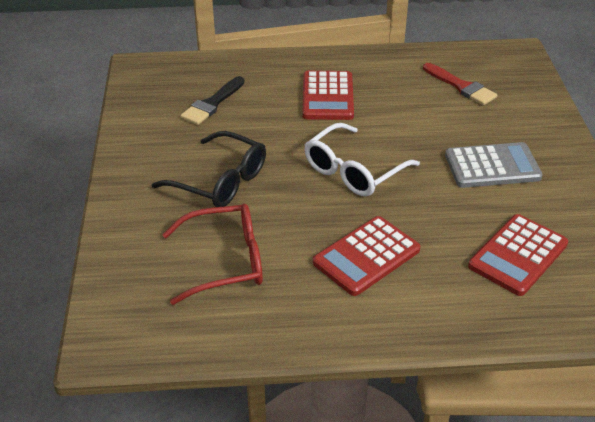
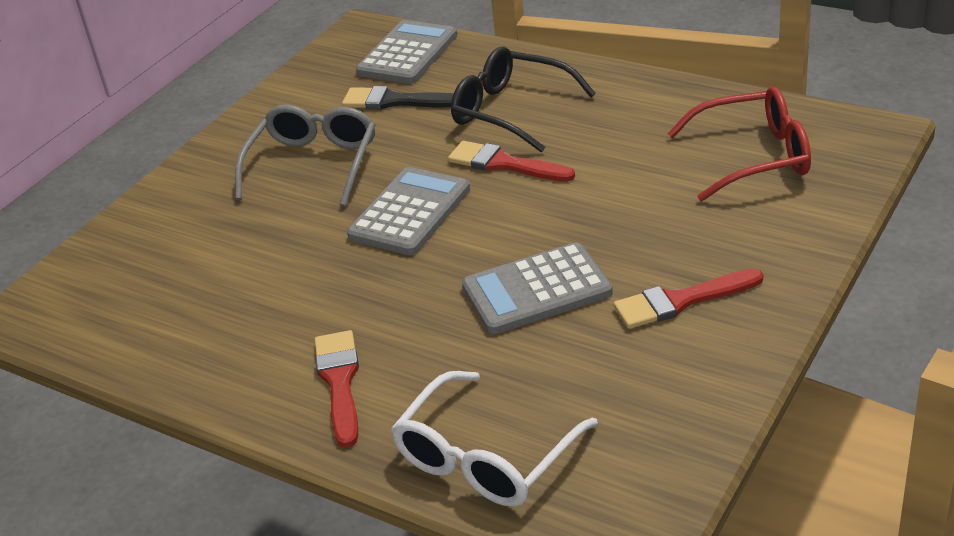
grey calculator: [445,142,543,188] = 1 -> [347,167,470,255] [356,20,457,84] [462,242,613,334] = 3
grey glasses: none = 0 -> [235,104,375,206] = 1
red brush: [423,63,497,105] = 1 -> [314,330,359,448] [448,141,575,182] [613,269,764,329] = 3
red calculator: [302,71,354,120] [313,216,420,296] [468,214,568,296] = 3 -> none = 0

